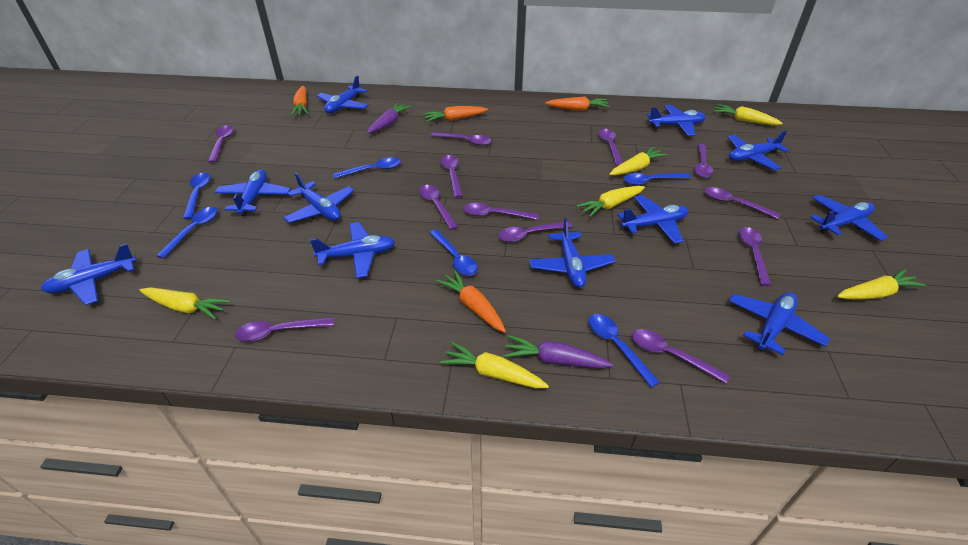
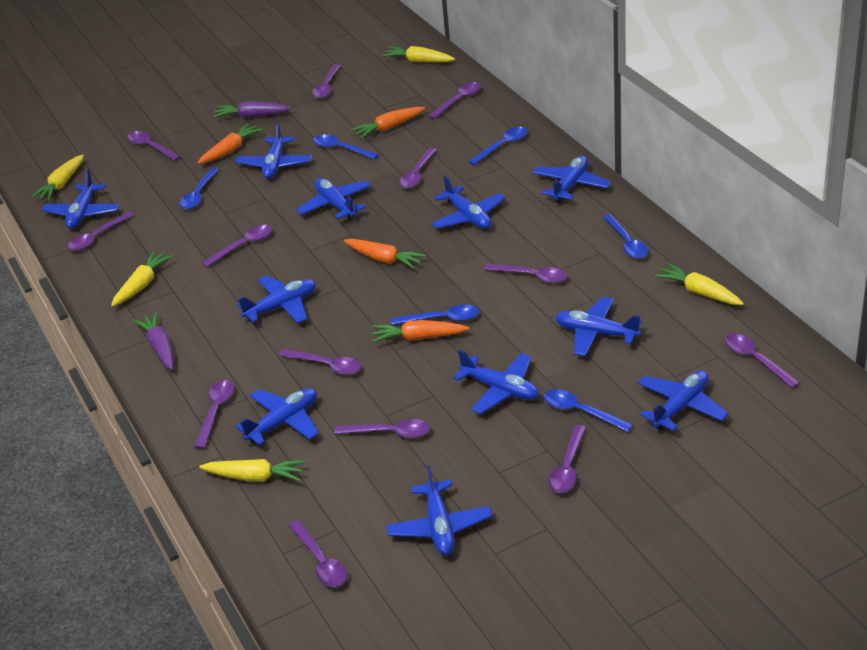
purple spoon: [208,125,234,163] [235,317,334,342] [419,185,458,230] [431,132,492,146] [440,155,463,198] [463,203,539,220] [498,221,573,242] [598,129,623,166] [632,329,730,383] [694,144,714,178] [705,187,780,219] [739,227,771,286] = 12 -> [68,212,134,251] [127,131,181,161] [194,380,234,449] [202,225,272,267] [279,349,361,375] [289,520,347,587] [312,64,341,99] [334,419,430,438] [399,148,436,189] [428,82,481,119] [484,264,567,283] [548,425,586,493] [724,334,800,389] = 13
yellow carrot: [140,287,231,320] [440,342,549,388] [576,186,645,217] [609,146,668,175] [713,104,783,125] [837,269,926,300] = 6 -> [31,155,84,201] [111,251,173,307] [199,459,306,482] [382,46,455,62] [655,263,744,305] = 5

